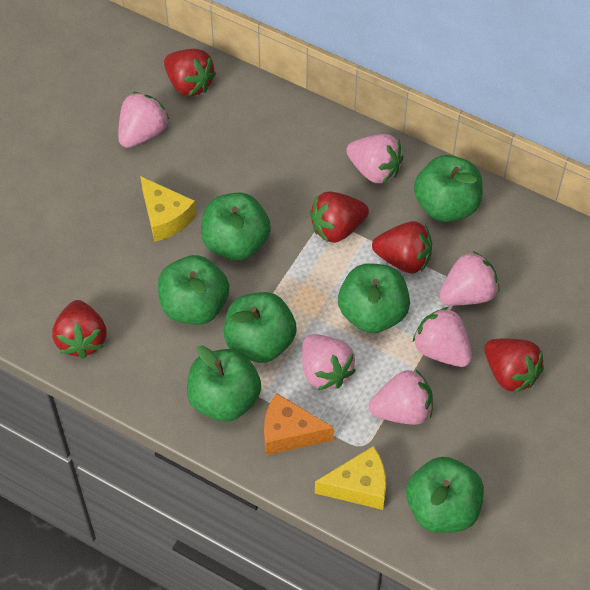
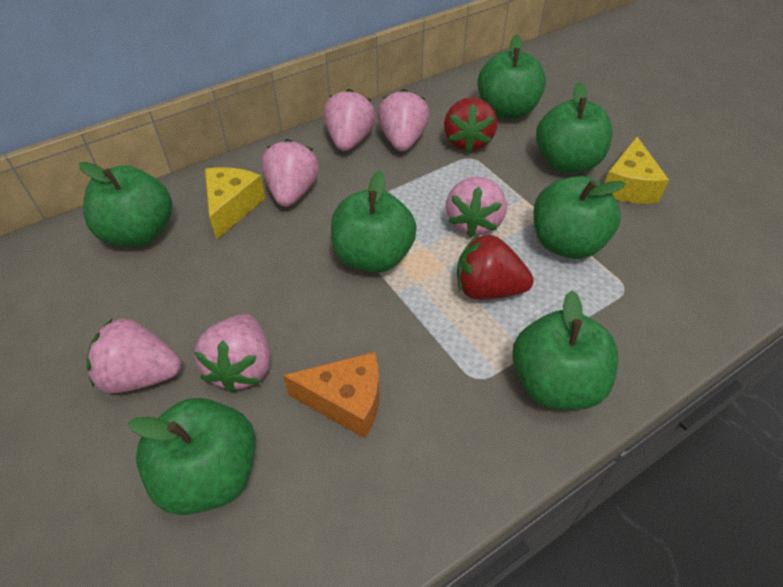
red strawberry: [52,300,107,359] [164,49,216,96] [310,191,369,243] [372,221,432,274] [485,338,544,393] = 5 -> [444,97,497,153] [457,234,534,300] = 2

